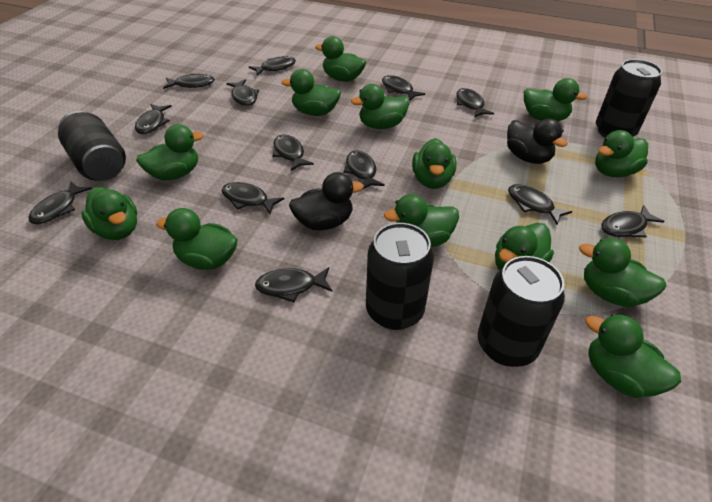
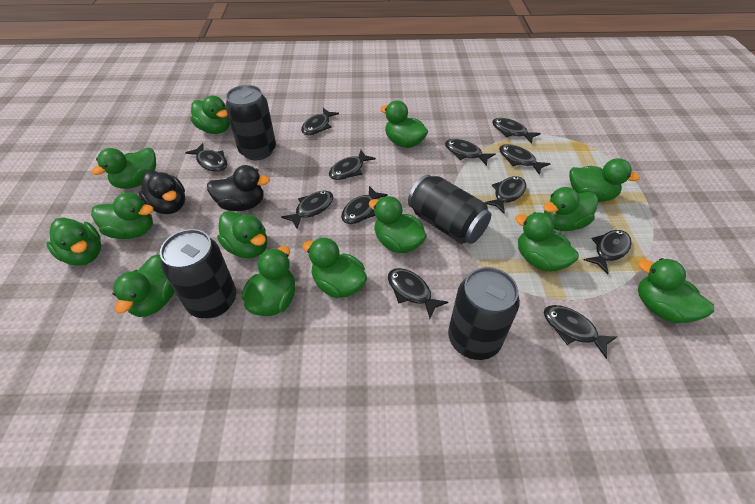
black fish: [28,182,92,224] [135,104,172,134] [163,73,215,89] [222,182,285,214] [226,79,259,106] [249,56,296,76] [255,267,332,302] [272,135,314,171] [343,151,385,189] [382,75,425,101] [456,88,494,118] [508,184,572,225] [601,205,665,238] = 13 -> [185,143,227,172] [281,191,333,229] [301,108,339,135] [329,150,376,180] [341,186,388,224] [388,268,448,319] [445,139,496,166] [485,176,526,214] [492,118,541,144] [499,144,551,175] [544,305,617,359] [584,230,632,274] = 12
green duck: [81,187,137,240] [136,124,204,180] [156,208,238,270] [282,69,341,116] [315,36,366,82] [351,84,410,129] [384,194,459,247] [412,138,456,189] [495,223,554,270] [524,78,588,121] [579,238,666,307] [585,314,681,398] [595,130,648,177] = 13 -> [46,217,101,265] [91,148,156,189] [91,193,154,239] [113,254,175,317] [191,95,230,134] [217,211,267,258] [242,246,295,316] [303,237,367,298] [369,196,427,253] [380,100,428,148] [515,212,579,272] [543,187,598,231] [569,158,640,202] [638,258,714,323] = 14

